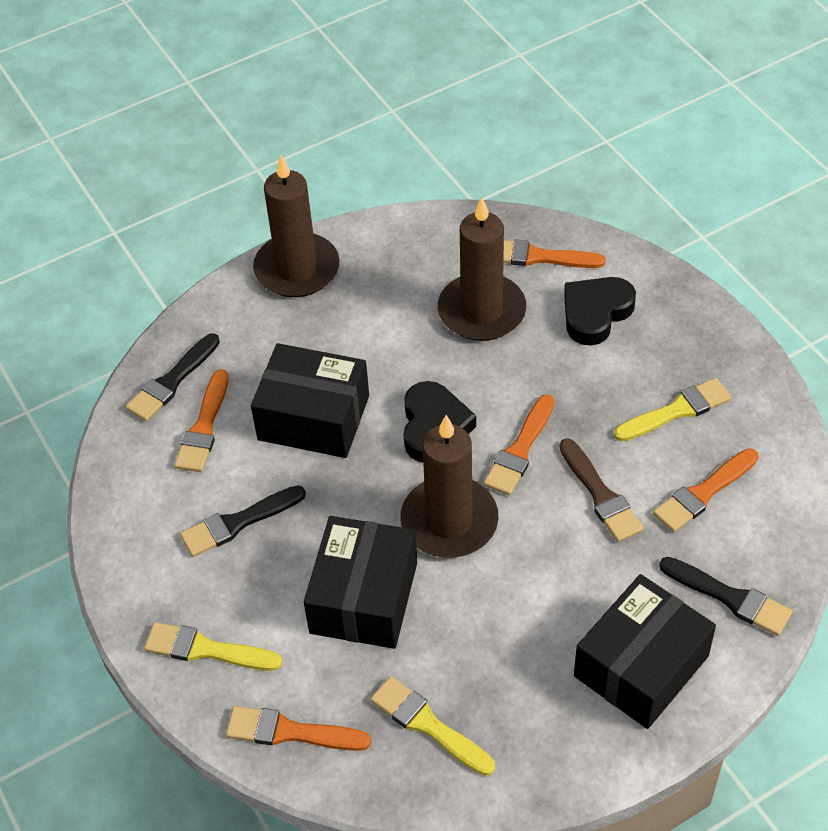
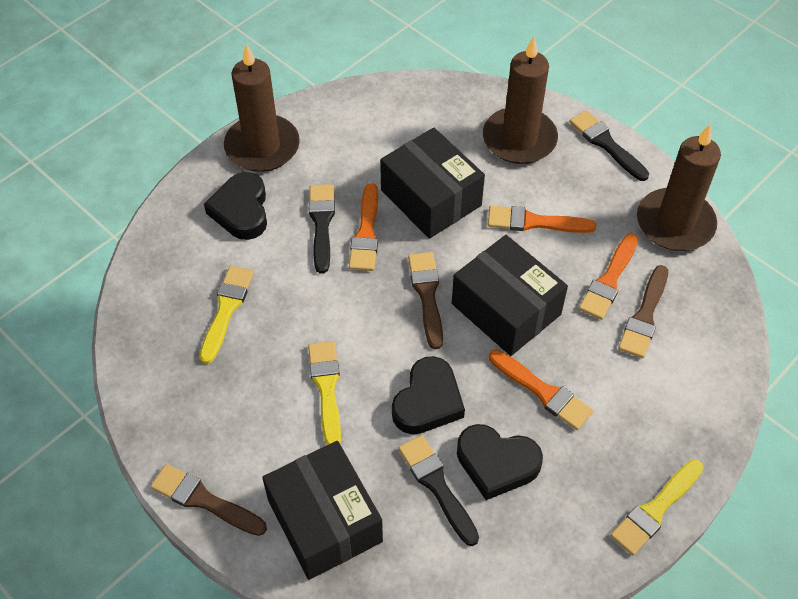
black heart: [403,381,476,462] [564,277,636,345] = 2 -> [204,172,267,240] [392,356,465,434] [457,424,543,500] = 3
brown brush: [559,438,644,542] = 1 -> [150,464,267,536] [408,252,443,349] [618,265,668,358] = 3
orange brush: [174,369,229,472] [226,706,371,751] [483,394,554,496] [503,239,606,268] [653,448,759,532] = 5 -> [349,183,378,271] [488,206,596,233] [489,350,593,430] [579,233,638,320] = 4

